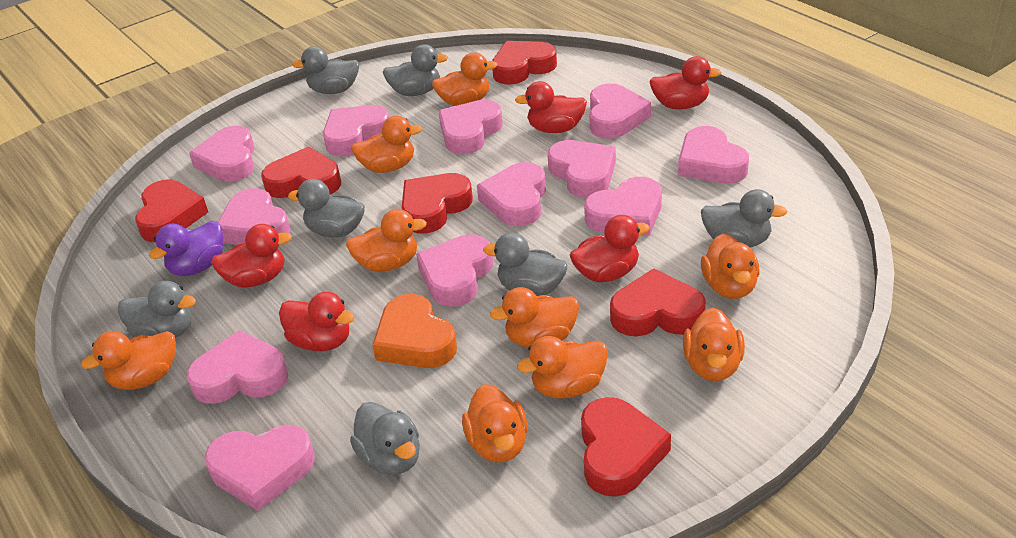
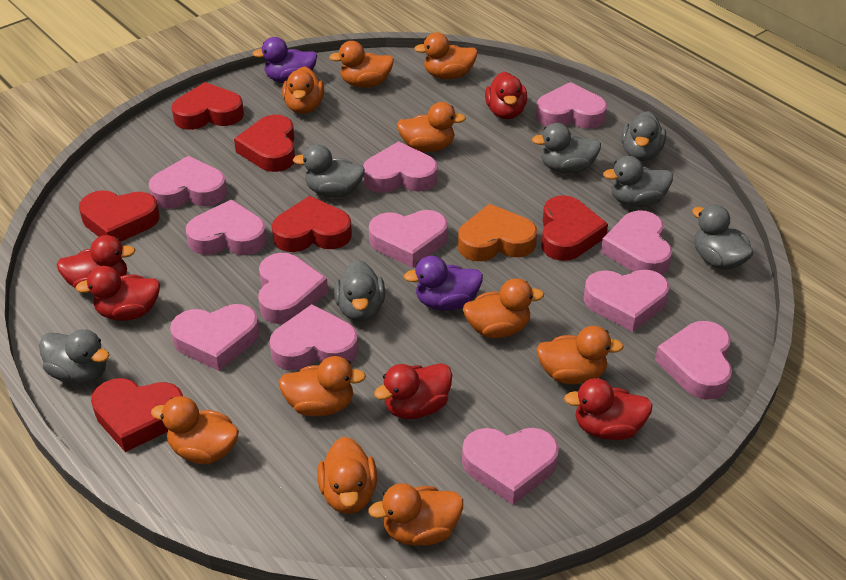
orange duck: [81,331,176,390] [346,209,427,272] [351,116,423,173] [432,52,498,106] [462,384,528,463] [490,287,579,347] [517,336,608,399] [683,308,745,381] [701,233,759,299] = 9 -> [151,396,239,464] [279,356,366,416] [282,66,324,114] [317,437,377,514] [329,41,394,88] [368,483,463,546] [397,102,466,152] [414,32,478,79] [463,278,544,338] [536,326,624,384] = 10
purple duck: [149,221,223,276] = 1 -> [252,37,317,83] [404,256,483,311] = 2

